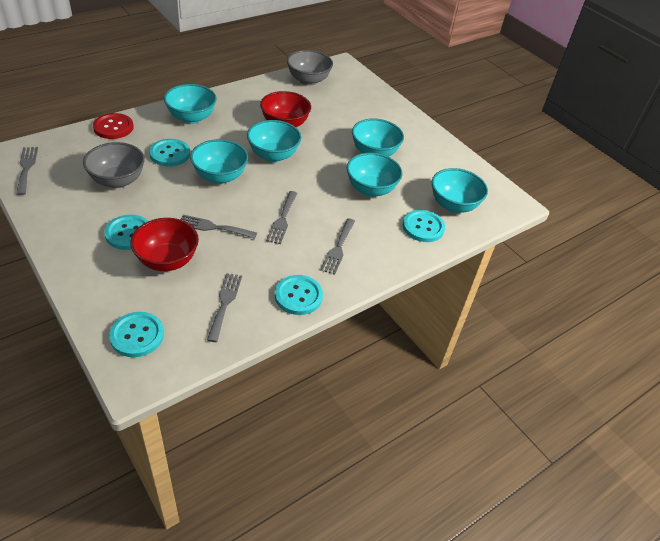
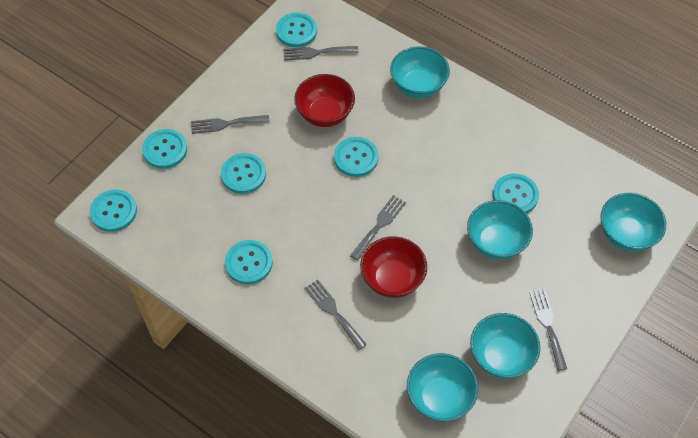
grey bowl: [83,142,145,188] [287,50,333,86] = 2 -> none = 0
red button: [93,113,134,139] = 1 -> none = 0
turquoise bowl: [164,84,217,124] [190,139,248,184] [247,120,301,162] [347,153,402,197] [352,119,404,157] [432,168,488,213] = 6 -> [390,46,450,98] [407,353,478,421] [467,200,533,260] [470,313,541,379] [600,193,666,252] = 5
turquoise button: [104,215,148,250] [109,312,164,357] [149,139,190,166] [275,275,323,315] [403,210,445,242] = 5 -> [90,189,137,232] [142,129,187,169] [221,153,266,194] [225,240,273,284] [276,13,317,47] [334,137,379,177] [493,174,539,213] = 7

